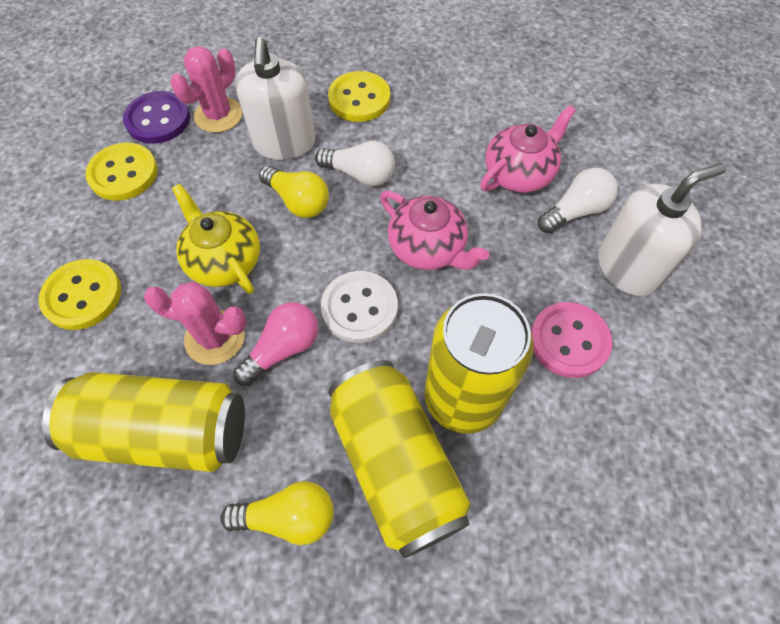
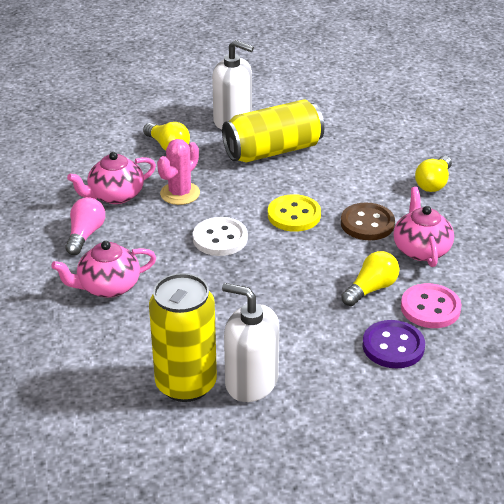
brown button: none = 0 -> [341,202,395,240] = 1
pink cactus: [144,282,247,365] [170,46,242,133] = 2 -> [157,139,200,205] = 1
pink teapot: [380,191,490,270] [480,105,576,193] = 2 -> [51,241,156,298] [67,152,156,204] [393,187,454,267] = 3
white light bulb: [315,141,395,186] [538,168,618,233] = 2 -> none = 0
yellow button: [39,259,121,330] [85,143,158,201] [328,71,390,122] = 3 -> [268,194,321,232] = 1
yellow can: [42,372,245,472] [328,360,471,558] [424,293,533,434] = 3 -> [149,273,217,402] [222,100,324,162] = 2
yellow light bulb: [220,481,334,545] [259,165,329,218] = 2 -> [143,122,190,151] [341,251,399,306] [415,156,452,192] = 3
yellow teapot: [172,184,260,294] = 1 -> none = 0

